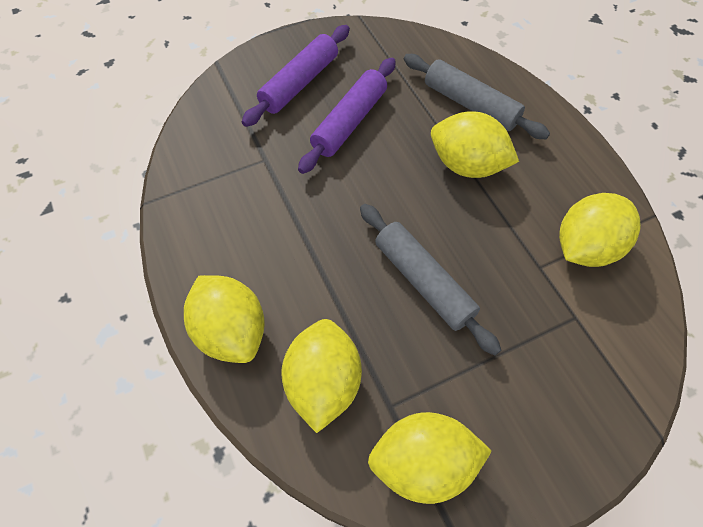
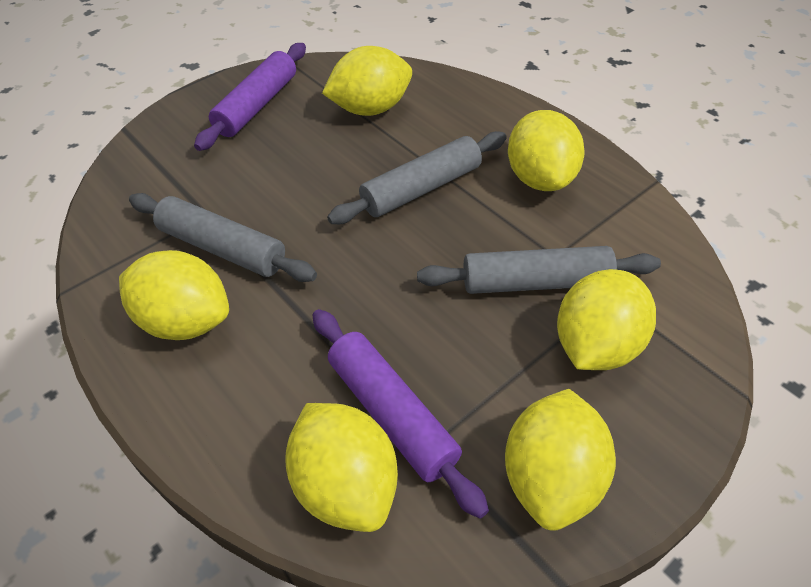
grey rolling pin: [360,204,501,356] [404,54,550,139] = 2 -> [129,193,317,282] [327,131,507,224] [417,246,661,294] = 3
yellow lemon: [184,275,265,363] [281,319,362,433] [368,412,492,504] [431,111,519,178] [559,193,641,267] = 5 -> [119,250,229,340] [285,403,398,532] [322,46,412,116] [505,389,616,531] [508,110,585,191] [557,269,656,370] = 6

